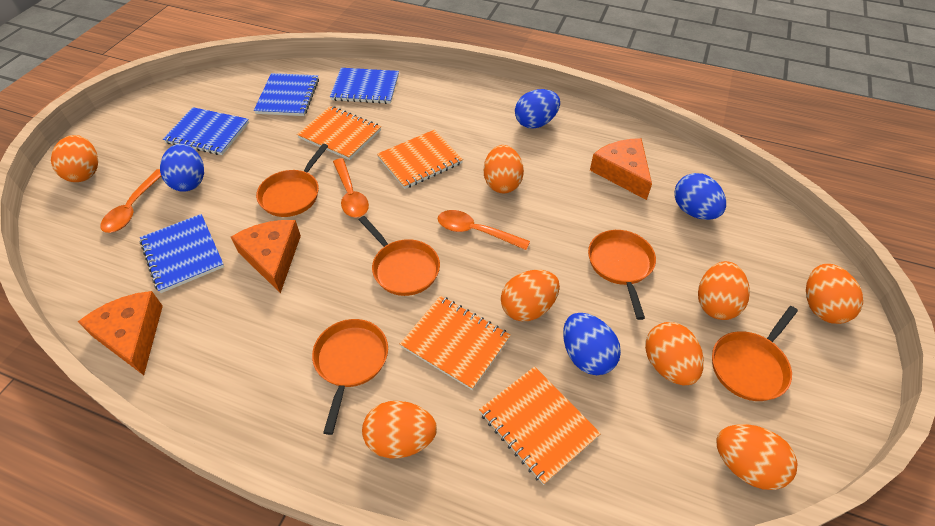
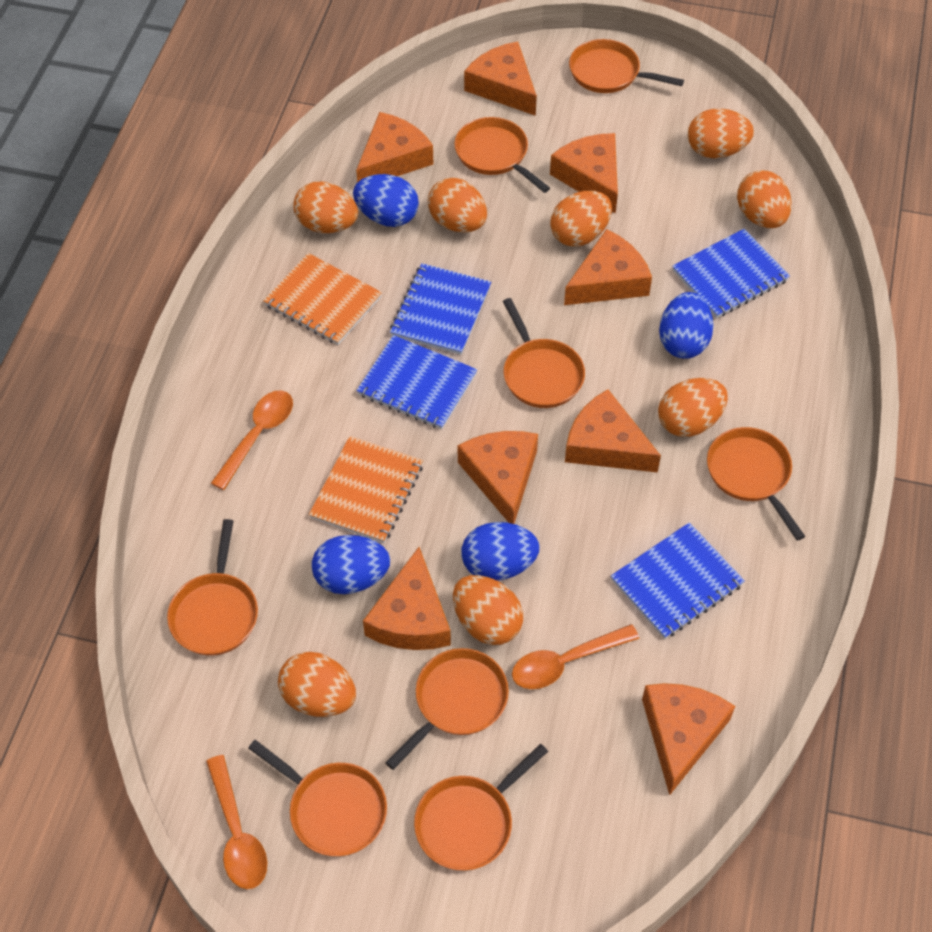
orange cheese: [78,291,163,375] [231,220,301,293] [590,138,652,200] = 3 -> [356,112,433,183] [363,547,451,650] [458,431,538,524] [464,41,537,116] [550,133,618,214] [564,229,652,305] [565,389,661,472] [642,683,735,795] = 8
orange notebook: [297,106,381,160] [377,130,463,189] [400,296,511,390] [479,366,601,485] = 4 -> [263,253,382,345] [309,436,423,543] = 2
orange pan: [256,144,328,217] [312,319,388,435] [359,216,440,296] [588,230,656,320] [712,306,798,401] = 5 -> [167,519,258,656] [248,740,387,856] [385,648,509,770] [414,744,548,871] [454,117,550,193] [503,298,585,408] [569,39,684,93] [707,427,805,541] = 8

